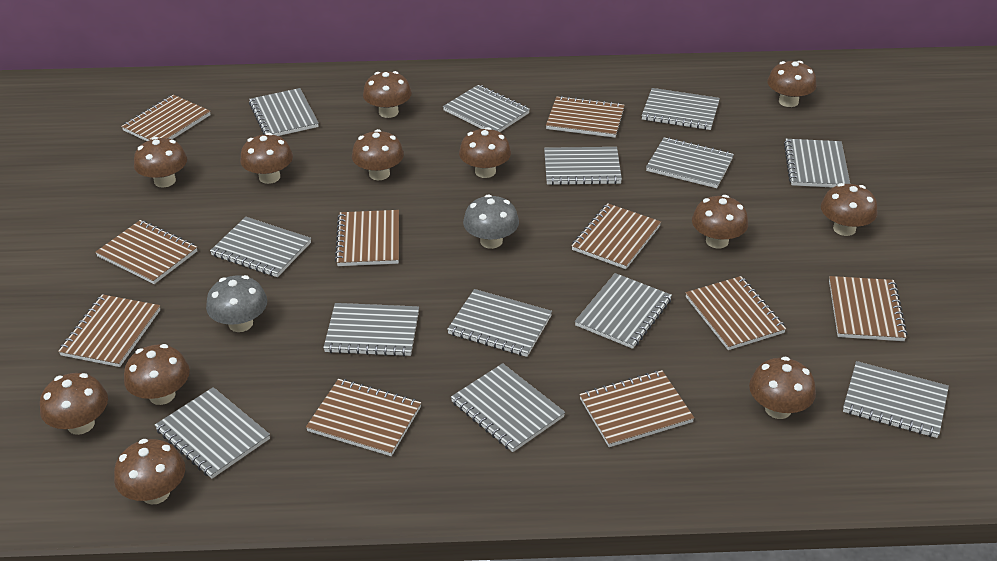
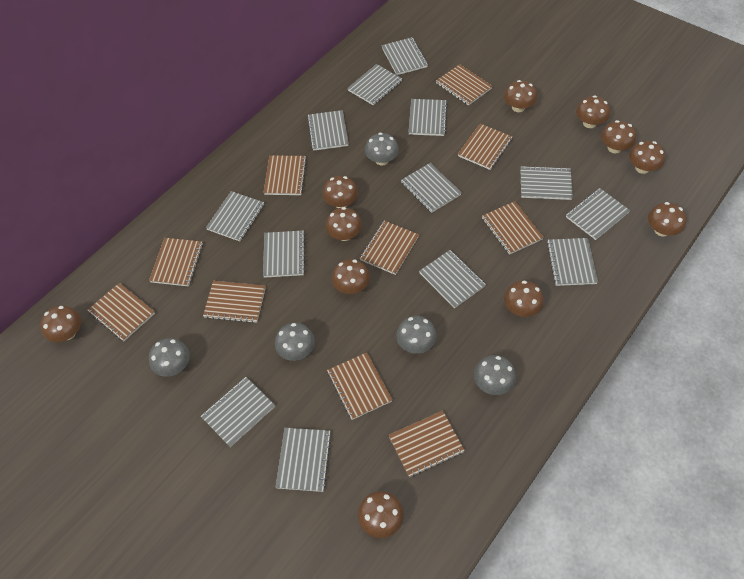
brown mushroom: [40,373,108,435] [114,439,185,504] [124,344,190,405] [134,137,187,187] [240,133,293,184] [352,129,404,180] [363,71,412,118] [459,127,511,178] [692,195,748,249] [749,356,816,419] [767,61,817,107] [821,183,877,236] = 12 -> [40,306,81,342] [323,176,358,208] [326,207,362,241] [332,259,370,294] [358,491,404,538] [504,80,537,112] [504,281,544,317] [576,96,610,128] [601,120,636,153] [629,141,665,174] [648,202,686,236] = 11
grey mushroom: [206,275,267,332] [463,194,519,249] = 2 -> [149,338,190,377] [275,323,315,361] [365,133,399,166] [396,316,436,354] [474,355,516,395] = 5

